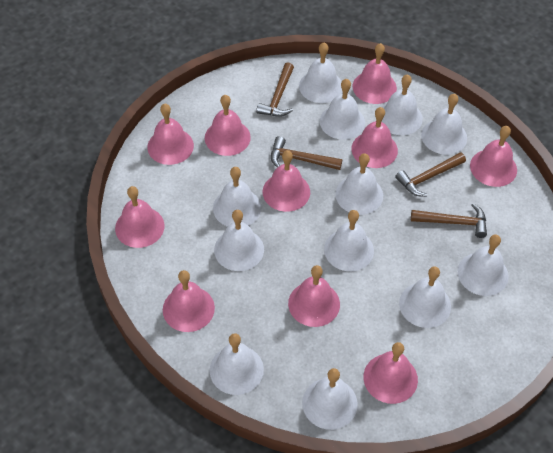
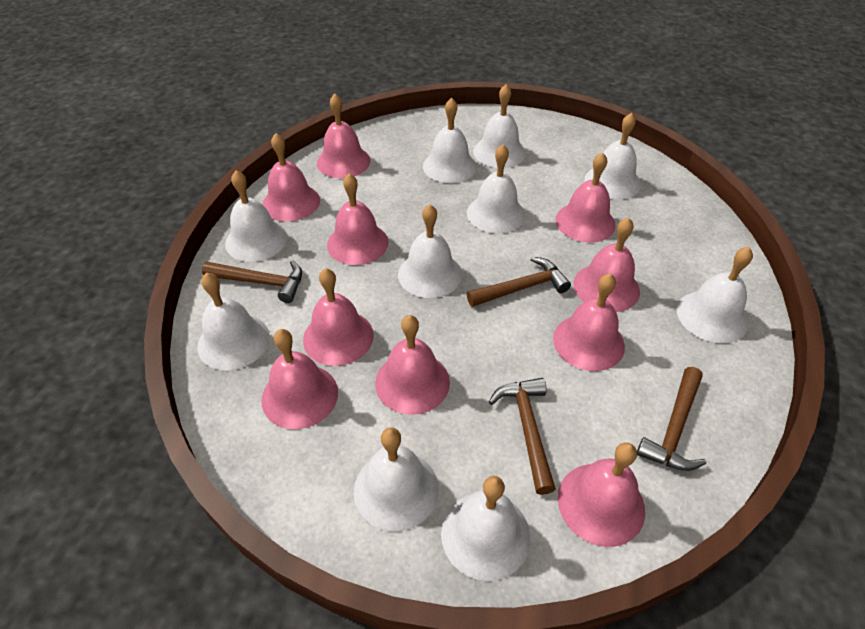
white bell: [210,333,264,395] [213,167,261,227] [214,210,264,271] [299,43,342,103] [302,368,358,430] [320,79,365,140] [324,210,374,271] [335,153,383,215] [381,74,423,135] [399,266,451,328] [421,94,467,155] [458,235,509,296] = 12 -> [197,273,270,371] [225,170,287,262] [354,427,439,531] [398,204,462,298] [423,98,477,183] [441,476,530,581] [467,144,525,233] [473,84,526,168] [585,113,641,200] [677,247,753,343] = 10

